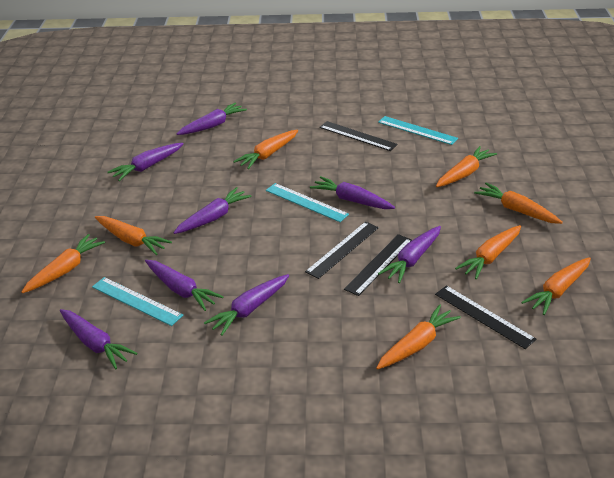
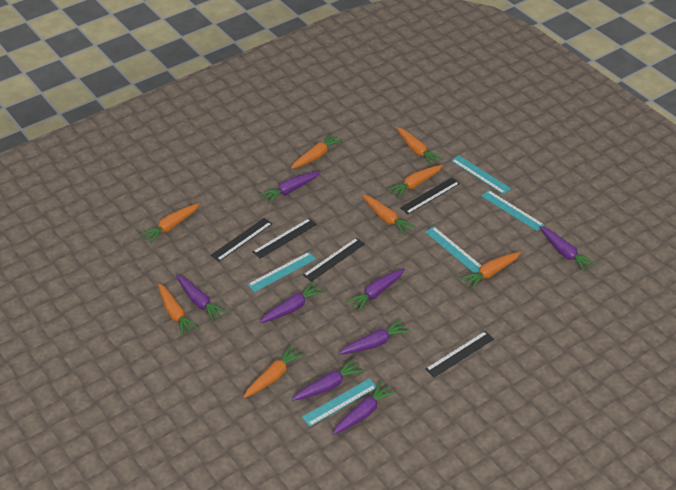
black ruler: [305,222,379,279] [319,121,398,151] [344,234,412,296] [435,285,536,349] = 4 -> [211,218,272,261] [253,218,317,259] [303,238,365,282] [400,178,460,214] [426,331,494,377] = 5
turquoise ruler: [92,277,183,326] [266,183,349,222] [378,116,458,145] = 3 -> [247,252,316,292] [302,378,377,427] [425,227,482,273] [451,155,511,194] [481,190,544,231] = 5

